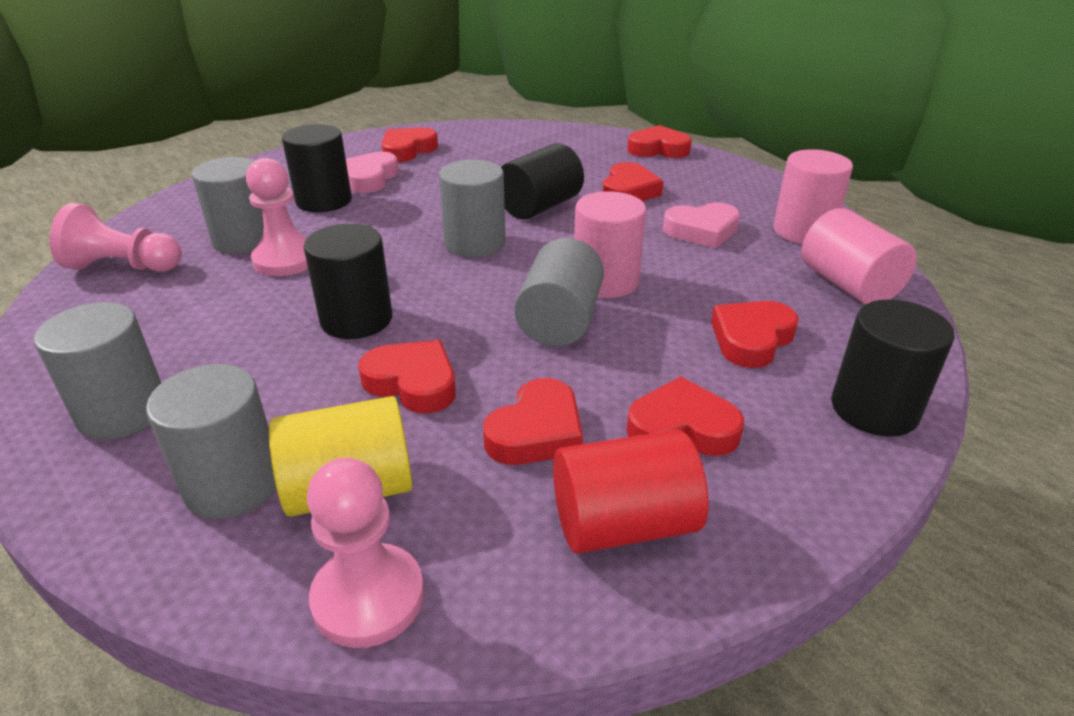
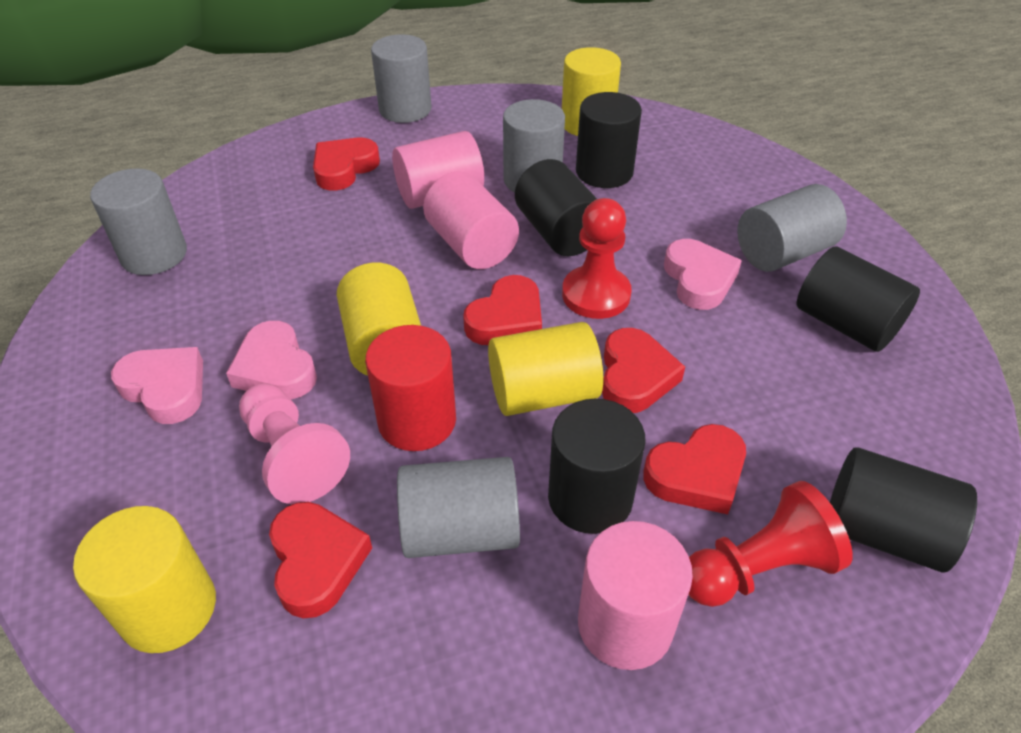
black cylinder: [282,124,352,212] [303,223,392,339] [501,143,584,220] [831,299,955,437] = 4 -> [515,159,597,256] [548,399,646,534] [576,92,642,188] [797,246,920,352] [830,447,977,572] = 5
pink heart: [346,152,399,193] [663,202,740,248] = 2 -> [111,347,203,424] [226,321,317,399] [664,239,742,310] = 3
pink pawn: [50,203,182,272] [246,158,308,276] [307,458,424,648] = 3 -> [239,383,350,504] = 1
red heart: [358,340,456,414] [381,127,438,162] [483,378,583,465] [603,162,664,201] [627,125,692,158] [627,376,744,456] [711,301,799,368] = 7 -> [269,502,372,618] [313,138,380,191] [463,275,542,345] [602,328,685,413] [643,424,746,514] = 5
red pawn: none = 0 -> [562,198,632,319] [688,481,853,607] = 2
yellow cylinder: [269,396,413,517] = 1 -> [73,506,216,653] [337,263,421,376] [488,322,603,416] [562,47,621,136] = 4

